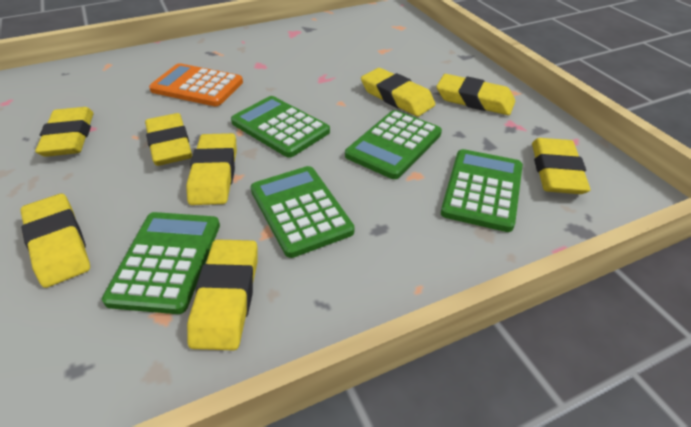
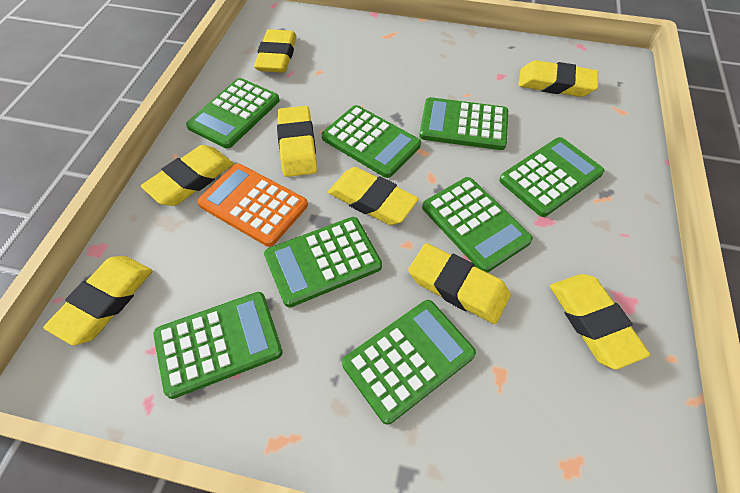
green calculator: [102,212,220,314] [231,96,330,158] [250,166,354,258] [345,110,442,179] [441,149,523,232] = 5 -> [153,292,283,399] [186,78,279,149] [264,217,382,307] [321,105,421,178] [342,300,476,425] [419,97,508,150] [422,177,533,273] [499,137,604,217] = 8

